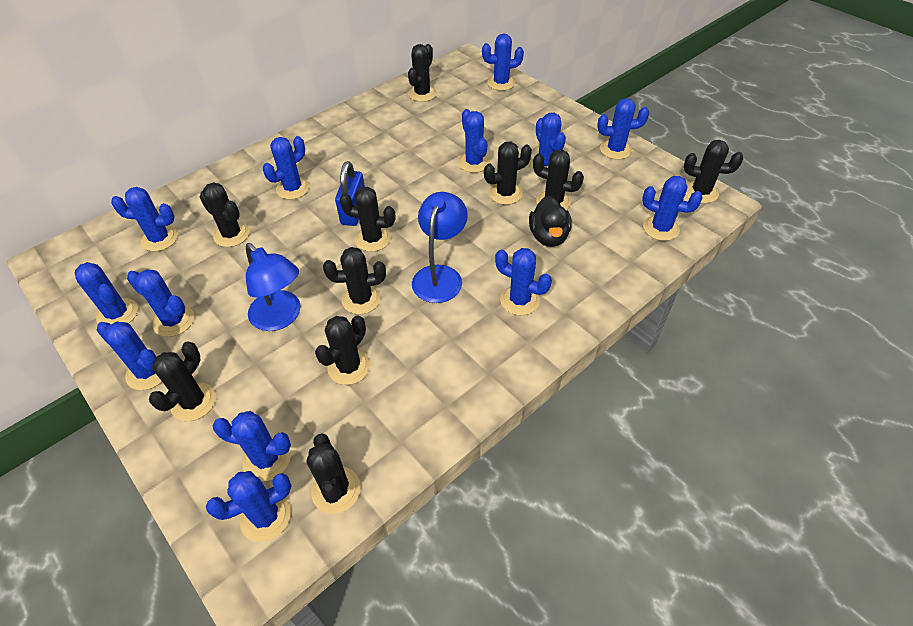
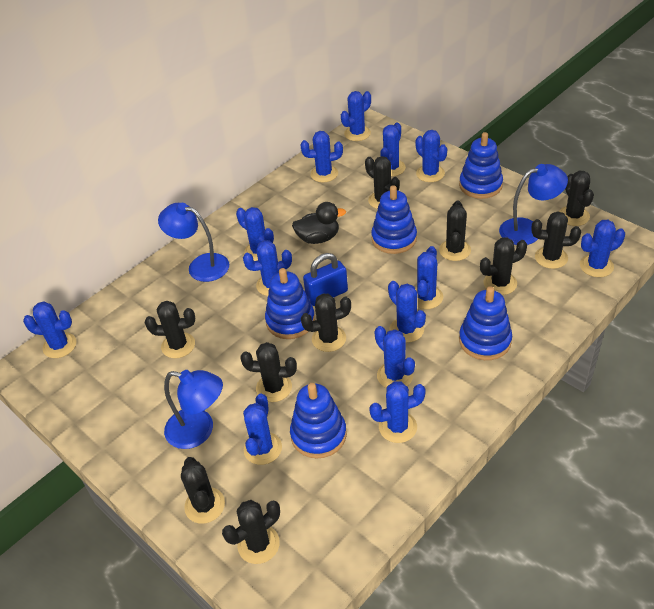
blue lamp: [246,243,300,331] [412,192,468,303] = 2 -> [158,203,229,282] [164,370,223,449] [499,164,568,245] = 3
blue stacking toy: none = 0 -> [265,268,315,339] [290,383,347,459] [371,185,417,254] [459,132,503,199] [459,286,512,360] = 5

